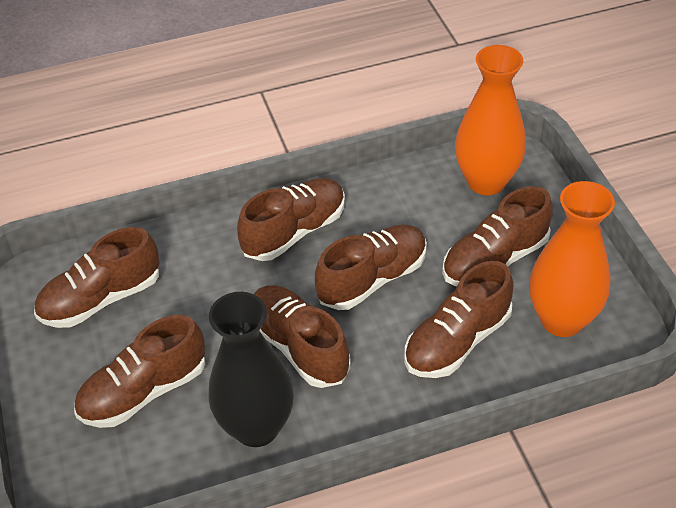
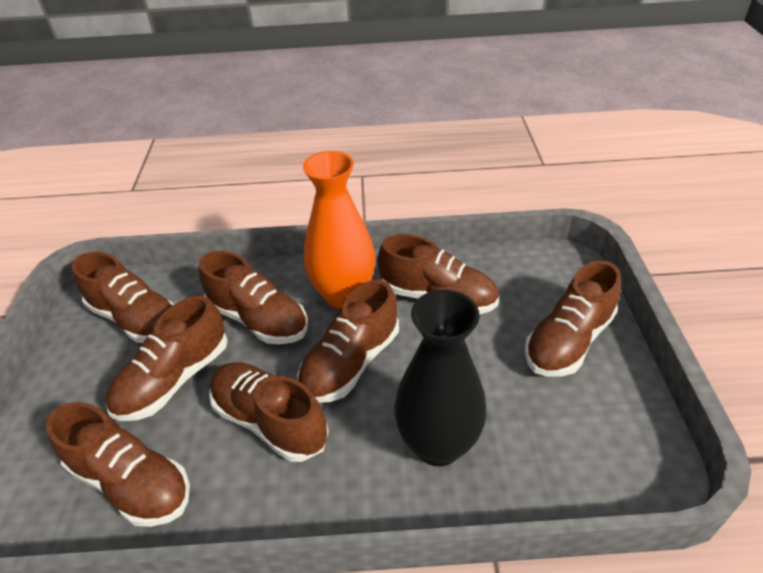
brown shoe: [34,227,160,328] [74,315,205,428] [237,178,345,261] [254,285,351,388] [315,224,427,310] [405,261,514,378] [442,186,553,286] = 7 -> [46,402,190,527] [72,252,174,343] [106,296,228,421] [199,251,307,344] [209,362,329,462] [297,280,399,403] [378,234,499,315] [525,261,621,377] = 8
orange vase: [455,45,526,195] [529,181,615,337] = 2 -> [303,151,375,309] = 1

